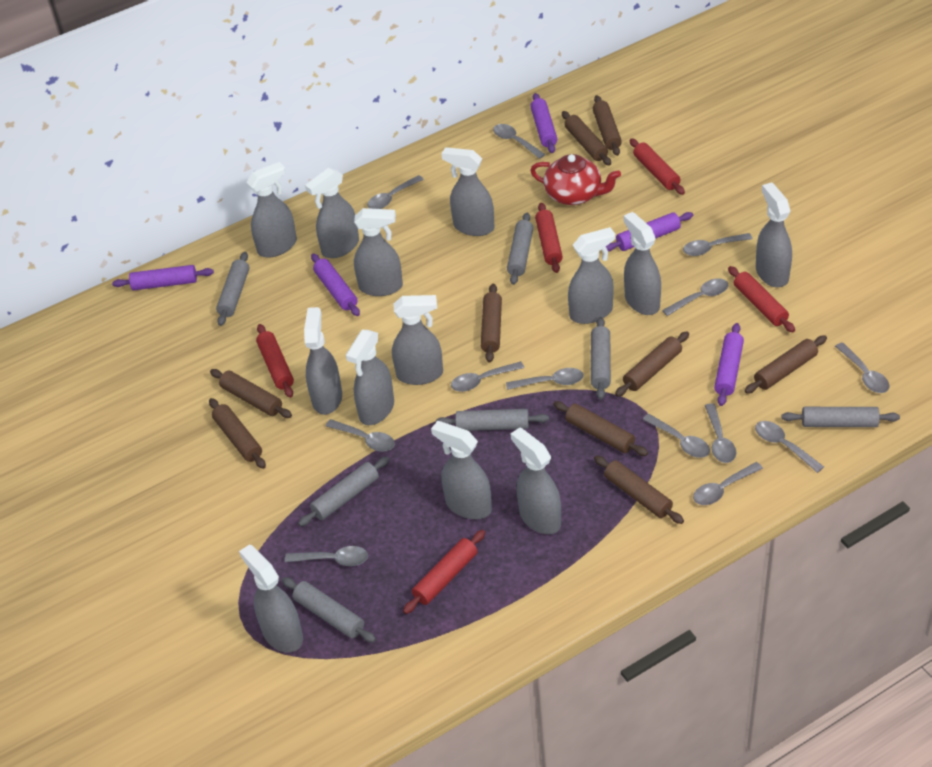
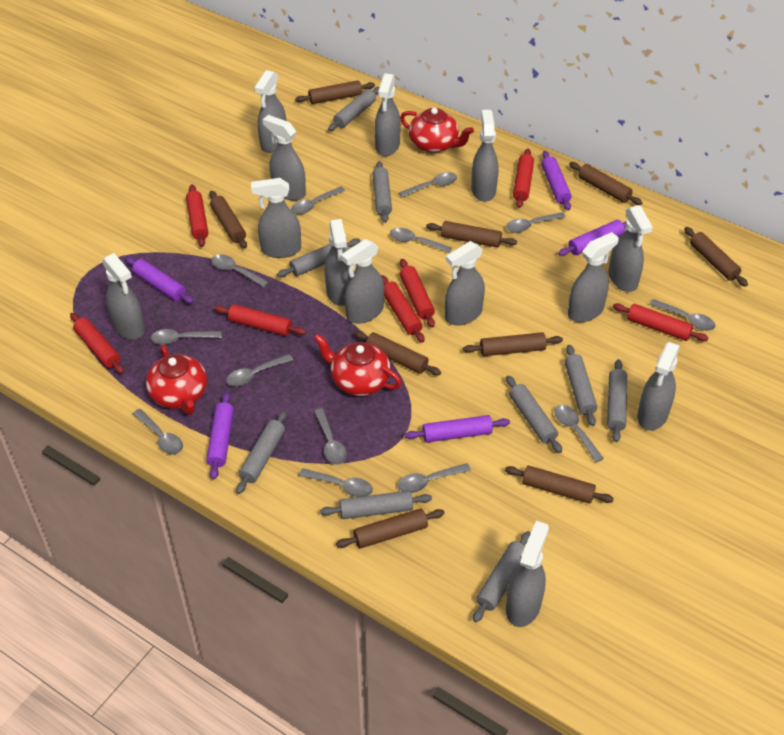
grey rolling pin: [216,252,250,326] [282,577,376,643] [298,456,390,526] [436,409,549,431] [507,213,533,285] [591,317,611,400] [781,407,900,427] = 7 -> [236,410,287,494] [277,238,360,277] [320,491,432,519] [328,87,379,131] [373,161,392,223] [473,531,531,622] [506,376,562,453] [565,345,597,426] [607,359,627,442] = 9
red rolling pin: [256,324,294,398] [403,530,485,614] [535,203,563,273] [630,138,685,195] [728,266,795,332] = 5 -> [70,313,124,374] [186,184,208,247] [214,304,306,336] [381,275,424,342] [400,259,435,328] [513,149,534,208] [613,303,708,341] = 7
red teapot: [530,154,621,205] = 1 -> [146,345,207,415] [314,334,402,396] [400,108,474,153] = 3

